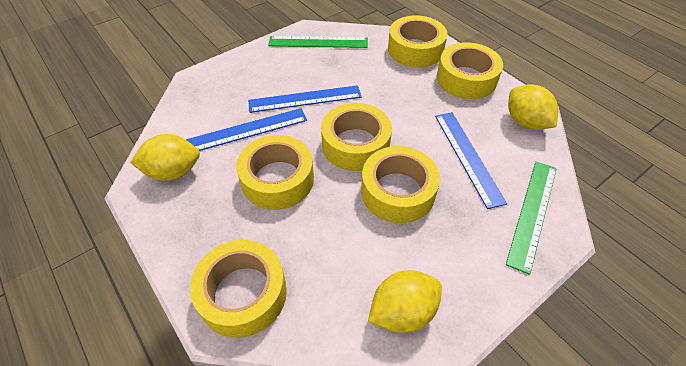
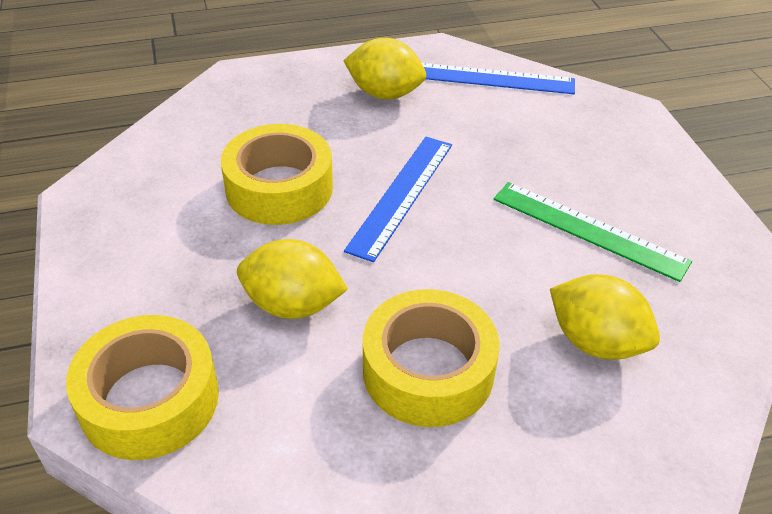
blue ruler: [186,108,307,151] [248,85,362,113] [435,112,507,209] = 3 -> [344,137,452,262] [422,63,575,94] = 2
green ruler: [268,36,368,48] [506,162,557,275] = 2 -> [493,182,692,282] = 1
yellow tape: [190,240,287,338] [236,135,314,210] [321,103,392,171] [361,146,440,223] [388,15,448,67] [437,42,503,99] = 6 -> [66,315,219,460] [221,124,333,225] [363,289,500,427] = 3

